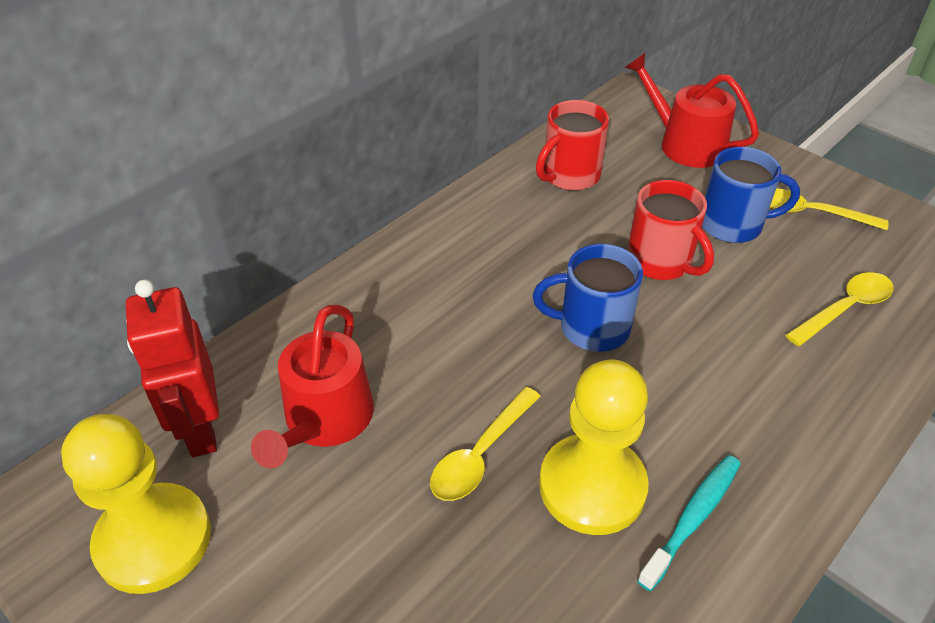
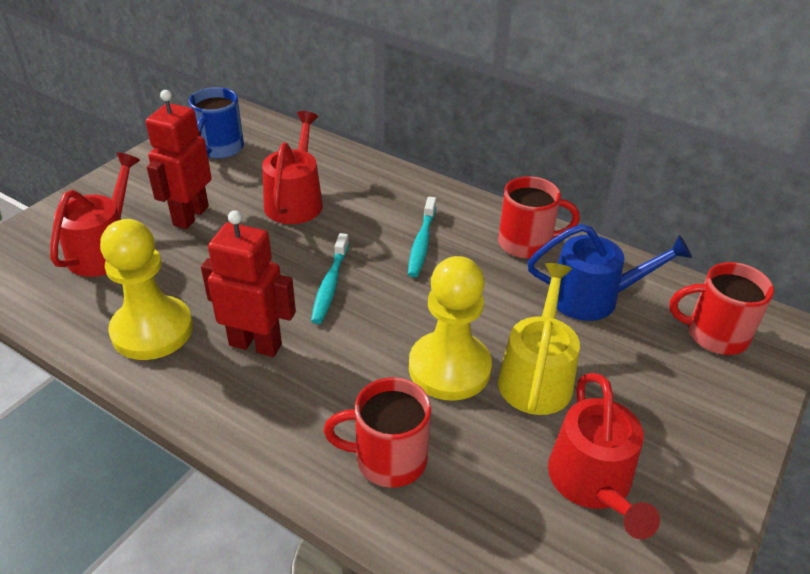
blue mug: [533,244,643,352] [702,147,800,243] = 2 -> [189,87,244,159] = 1
blue watering can: none = 0 -> [528,224,692,321] = 1
red mug: [536,100,609,191] [628,180,714,280] = 2 -> [323,377,431,488] [498,176,580,259] [669,262,774,355] = 3
red robot: [126,280,219,457] = 1 -> [146,90,212,229] [201,210,296,357] = 2
red watering can: [251,305,374,468] [625,53,759,168] = 2 -> [50,152,140,277] [262,111,323,224] [548,373,660,539] = 3
turquoise toothbrush: [637,455,741,591] = 1 -> [311,233,349,324] [408,197,436,277] = 2
yellow spoon: [430,387,541,501] [770,188,889,230] [786,272,894,346] = 3 -> none = 0
yellow watering can: none = 0 -> [498,263,580,415] = 1

